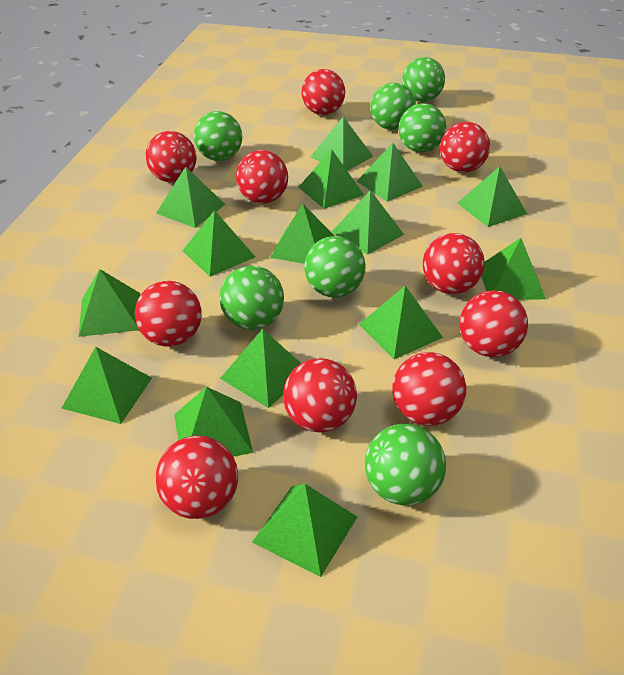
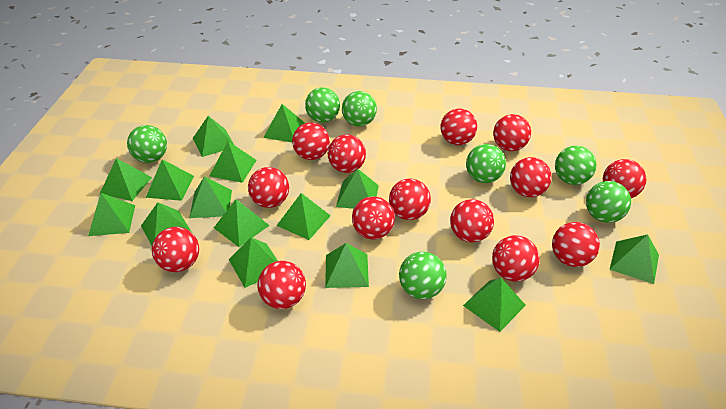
red ball: [135,281,202,347] [145,131,196,182] [155,436,238,519] [236,150,288,204] [283,358,357,432] [301,69,345,115] [392,352,466,426] [423,233,485,294] [440,122,490,173] [459,290,528,357] = 10 -> [152,227,199,272] [248,167,289,208] [258,261,306,309] [292,123,330,160] [328,134,366,173] [352,196,395,239] [389,179,431,220] [440,109,477,145] [450,199,494,243] [492,235,540,282] [493,114,531,151] [510,157,552,197] [552,222,600,267] [603,159,647,198] = 14

